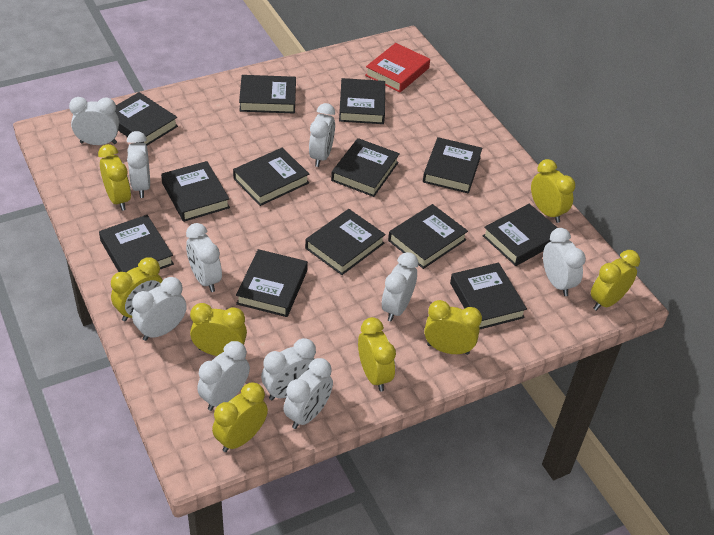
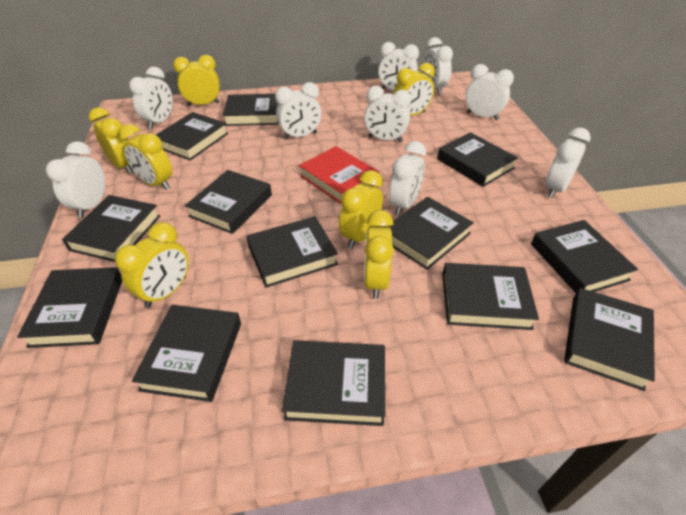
white clock: [69,97,119,145] [127,131,150,198] [132,277,187,341] [186,223,222,292] [197,341,250,411] [261,338,316,400] [284,358,333,429] [309,103,335,167] [382,252,418,322] [543,228,586,296] = 10 -> [46,141,105,218] [129,67,173,129] [275,82,321,140] [364,86,411,142] [378,42,419,90] [389,141,426,216] [423,37,453,95] [465,64,514,120] [545,127,591,198] = 9
yellow clock: [98,144,131,211] [111,257,163,322] [190,303,247,356] [212,383,268,452] [358,317,396,391] [424,300,482,355] [531,159,575,223] [591,250,640,311] = 8 -> [89,107,133,174] [115,222,189,308] [119,124,172,190] [173,55,220,106] [339,170,383,249] [364,210,394,299] [394,63,435,116] = 7

